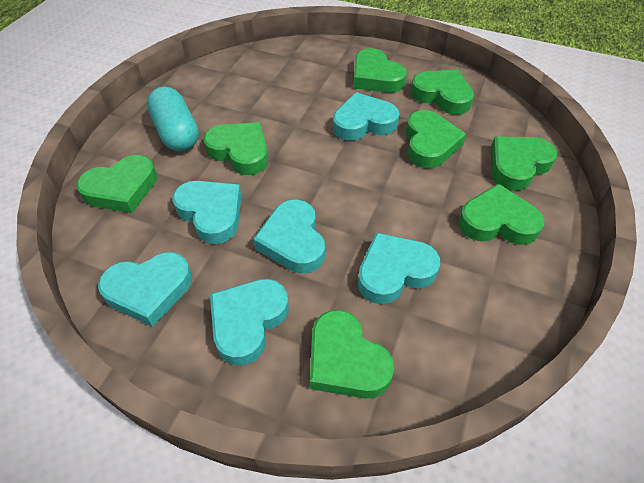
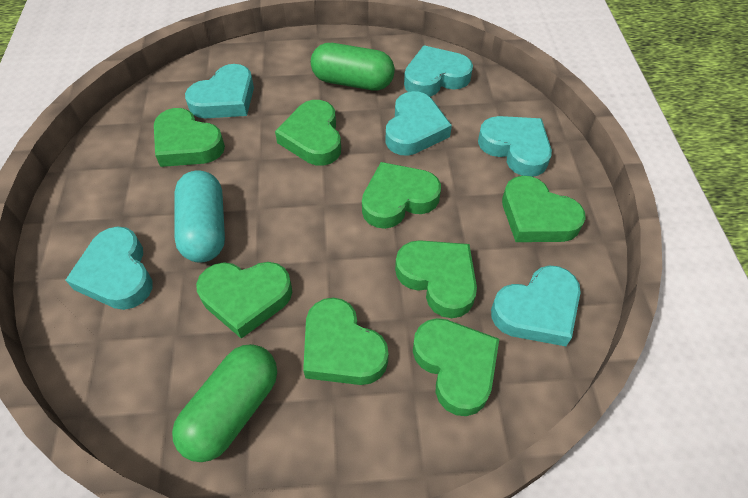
green capsule: none = 0 -> [172,344,277,462] [311,43,395,91] = 2

